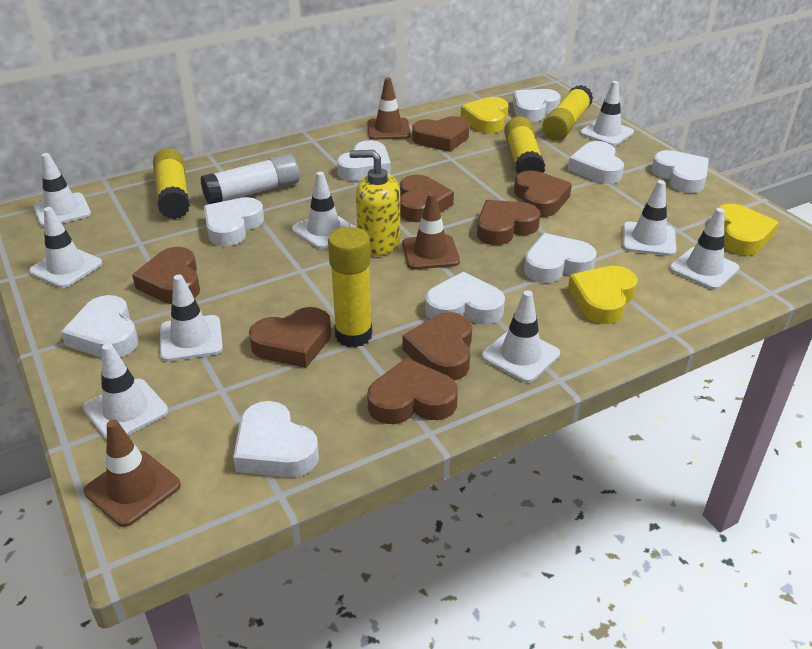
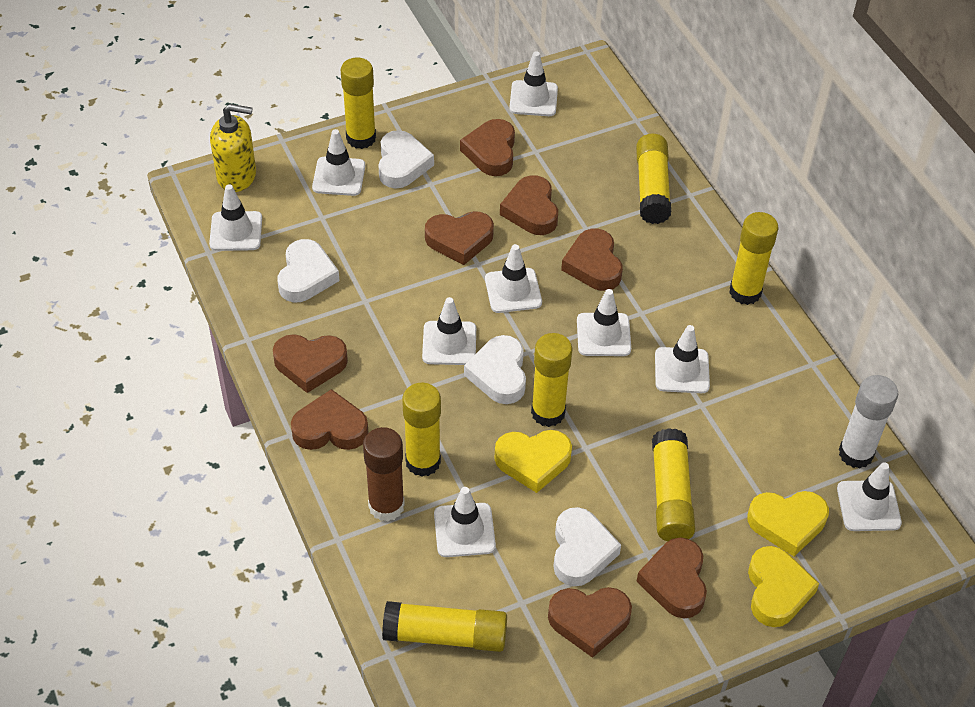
brown glue stick: none = 0 -> [363,427,405,522] = 1
brown traffic cone: [84,419,181,527] [367,78,410,140] [402,193,460,269] = 3 -> none = 0
white heart: [61,295,138,358] [204,197,264,246] [233,401,319,477] [337,140,391,181] [425,272,505,324] [513,89,561,122] [524,233,597,283] [568,141,624,184] [652,150,709,193] = 9 -> [278,239,340,302] [378,130,434,188] [464,335,526,404] [553,507,621,586] = 4
yellow glue stick: [153,148,190,219] [328,227,372,347] [504,116,545,174] [543,85,593,140] = 4 -> [341,57,376,149] [382,601,507,652] [402,383,441,477] [531,333,573,427] [636,134,671,224] [652,428,695,541] [729,212,778,305] = 7

